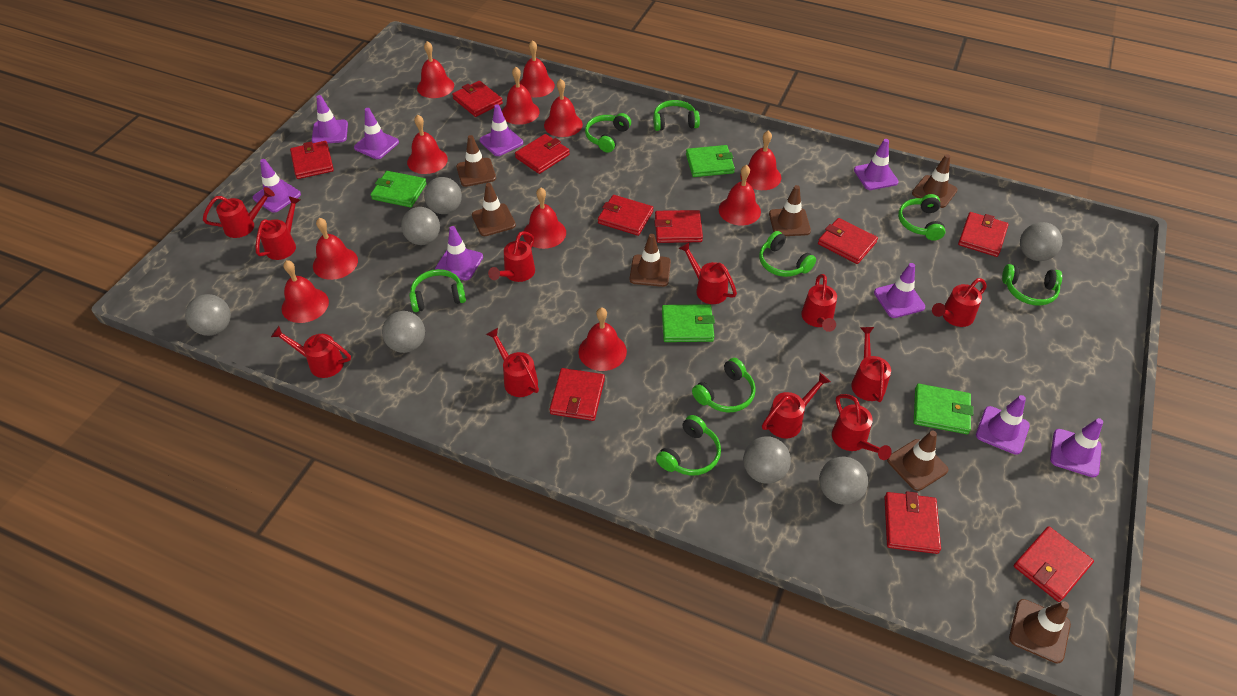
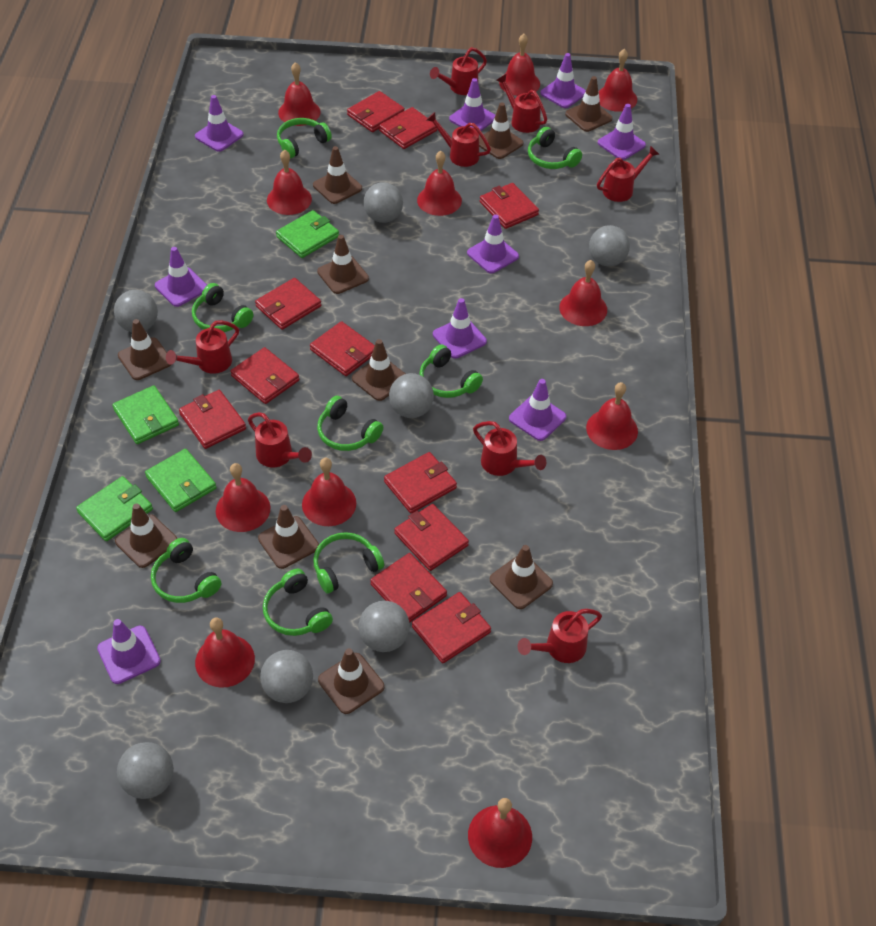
brown traffic cone: [456,135,496,187] [472,183,516,236] [630,234,671,287] [769,185,811,236] [887,431,948,491] [912,154,958,208] [1009,599,1071,664] = 7 -> [115,503,177,568] [118,319,171,380] [258,505,319,569] [313,146,362,204] [317,235,369,294] [318,648,384,714] [352,339,405,401] [479,103,524,159] [490,545,553,609] [565,76,612,132] = 10
red wallet: [290,141,334,179] [452,81,503,117] [515,134,570,174] [549,368,605,421] [598,195,653,236] [654,210,703,243] [818,218,878,264] [884,491,941,554] [958,212,1009,257] [1014,526,1094,602] = 10 -> [179,390,246,449] [231,347,299,404] [255,278,321,330] [310,321,375,376] [347,91,405,132] [370,553,447,623] [379,107,437,149] [384,452,457,513] [394,504,469,571] [412,592,491,663] [480,183,539,229] = 11
red watering can: [203,187,275,238] [256,196,300,260] [271,326,351,378] [486,328,539,397] [488,231,535,282] [678,242,737,304] [762,373,831,439] [801,274,837,332] [832,394,892,460] [851,327,891,402] [932,278,987,327] = 11 -> [166,320,239,374] [248,412,312,467] [426,112,491,167] [430,47,487,95] [473,421,546,476] [497,74,547,133] [518,609,602,663] [597,146,659,202] = 8

